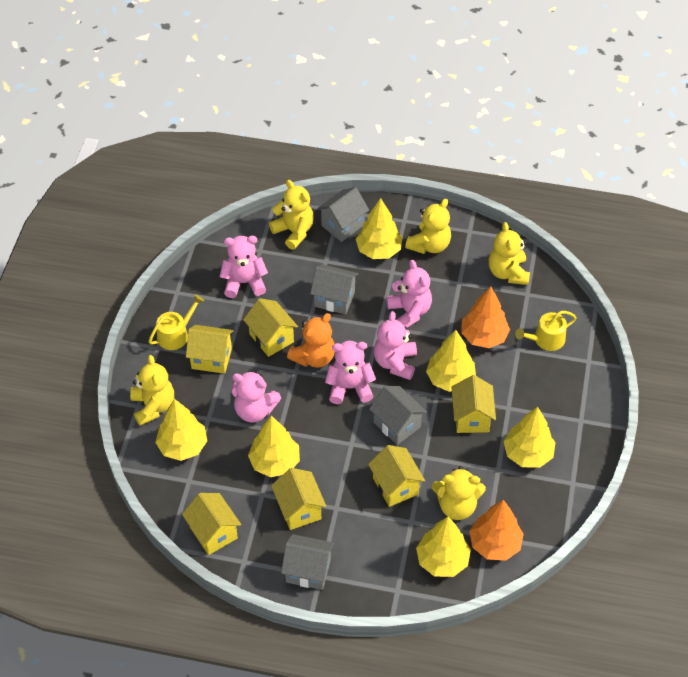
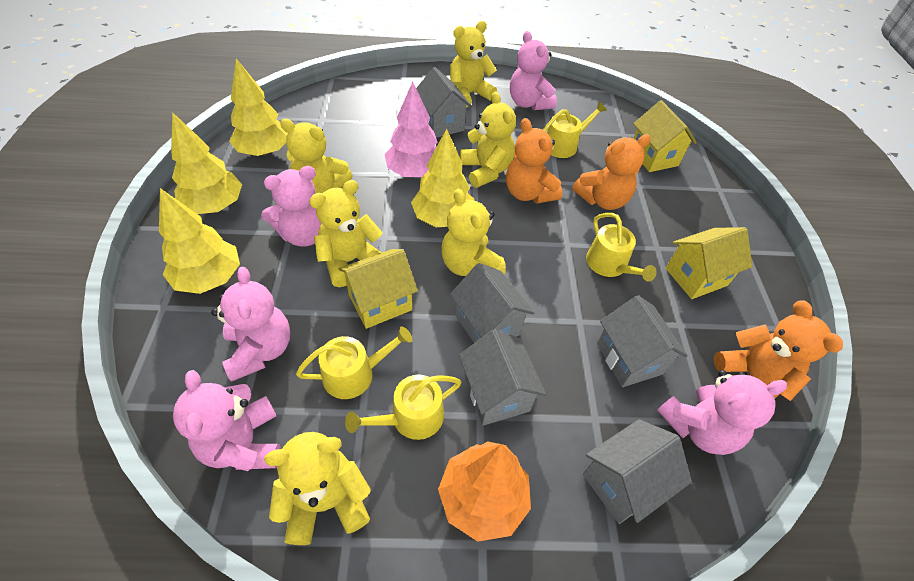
grey house: [281,534,334,590] [310,264,359,315] [317,187,369,242] [369,386,427,445] = 4 -> [416,67,472,138] [450,263,534,343] [459,329,546,426] [583,419,692,524] [597,295,688,387] = 5
orange teddy bear: [287,313,335,368] = 1 -> [506,118,562,204] [572,134,651,210] [714,301,843,401] = 3
orange tree: [461,286,510,348] [469,500,524,560] = 2 -> [438,441,531,542] = 1
pink tree: none = 0 -> [385,82,437,177] = 1
yellow house: [182,493,241,555] [186,325,233,374] [243,298,298,357] [271,468,326,530] [368,445,425,507] [451,375,496,433] = 6 -> [339,249,418,329] [633,100,697,172] [666,227,752,299] = 3
yellow teddy bear: [130,355,174,426] [269,180,314,250] [405,199,451,254] [432,466,486,520] [489,222,530,285] = 5 -> [264,432,371,545] [280,119,353,194] [309,180,383,287] [441,189,506,276] [450,21,497,108] [460,91,516,188] = 6
yellow tree: [155,399,207,461] [248,415,300,477] [356,198,402,259] [416,517,471,577] [426,330,476,392] [503,407,556,468] = 6 -> [159,188,240,294] [171,112,242,214] [229,59,288,156] [411,129,474,227] = 4
yellow watering can: [148,295,204,350] [515,311,577,351] = 2 -> [296,326,412,399] [345,375,461,440] [543,101,607,158] [586,213,657,282] = 4

